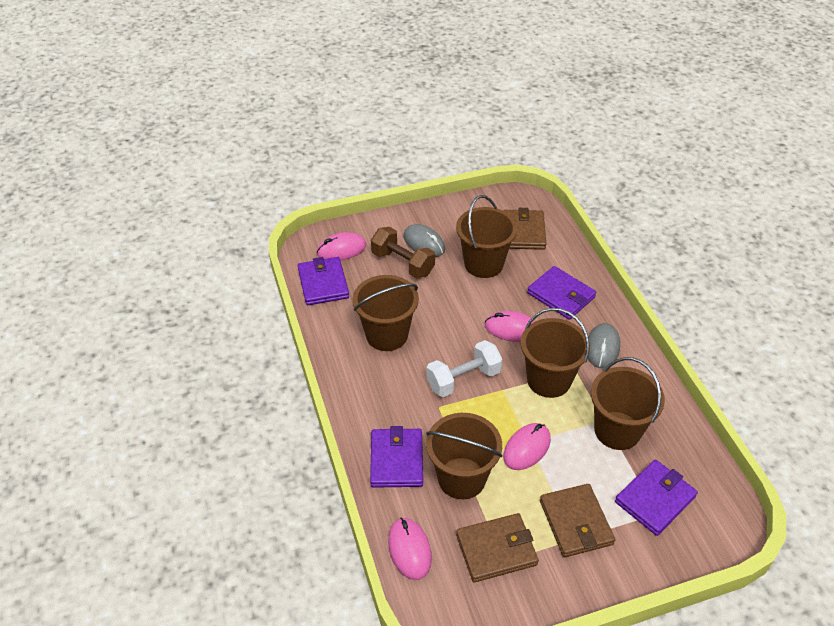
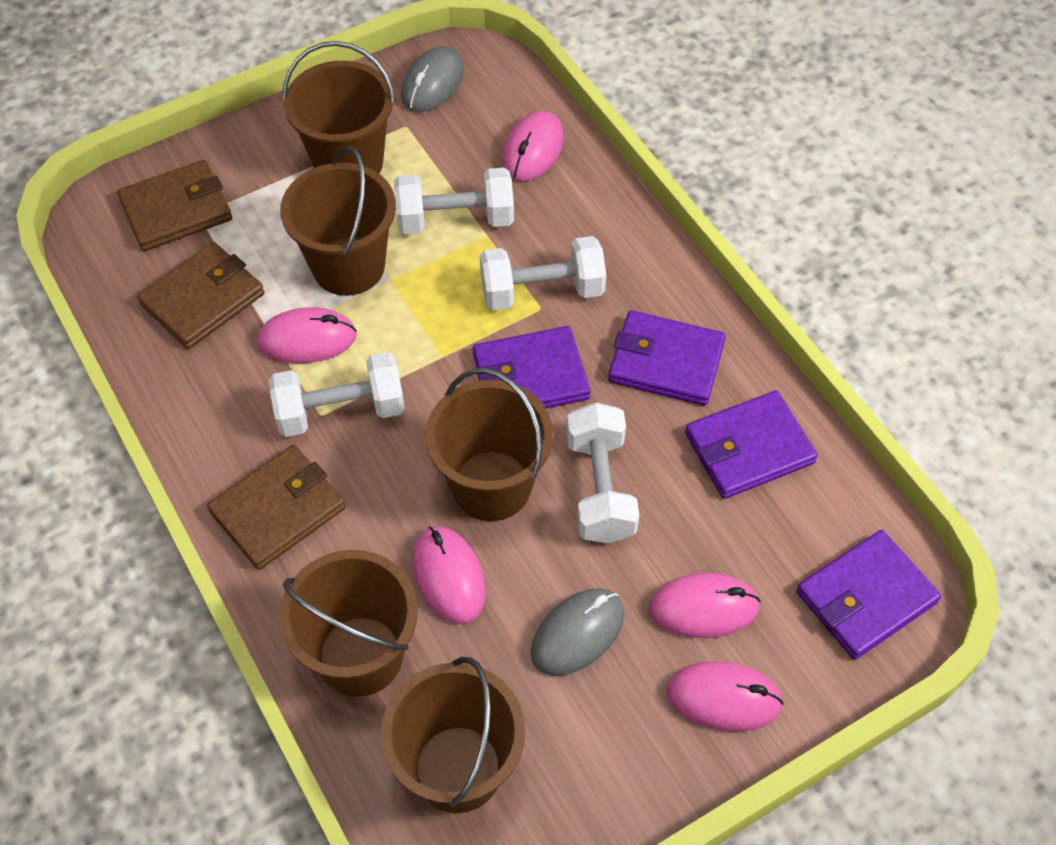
brown dumbbell: [371,227,435,279] = 1 -> none = 0
pink mouse: [317,232,366,261] [388,518,432,580] [485,311,535,342] [503,423,551,470] = 4 -> [257,307,357,363] [412,526,486,624] [502,111,564,181] [649,573,761,638] [667,661,784,732] = 5
white dumbbell: [426,340,502,397] = 1 -> [269,352,405,437] [394,167,514,234] [480,236,606,310] [566,402,639,544] = 4

